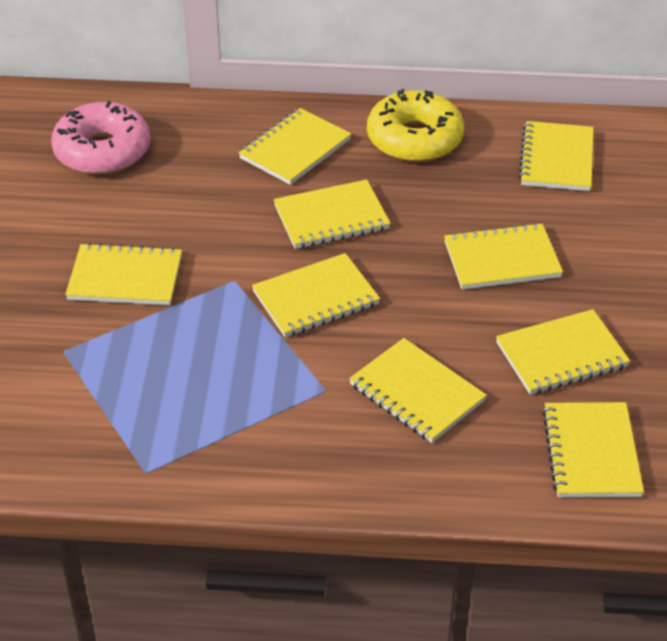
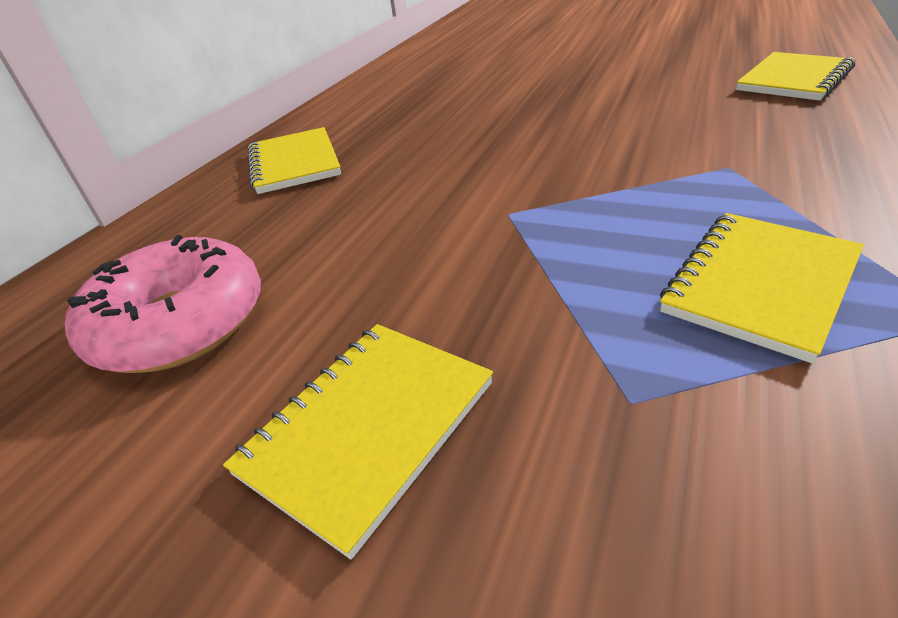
yellow donut: [367,89,464,162] = 1 -> none = 0
yellow notebook: [65,243,182,305] [239,108,351,185] [252,253,380,337] [273,180,390,249] [349,338,487,443] [444,223,563,290] [496,309,630,395] [519,121,594,191] [542,402,644,497] = 9 -> [223,324,493,560] [248,127,341,194] [660,213,864,364] [736,52,855,101] = 4

